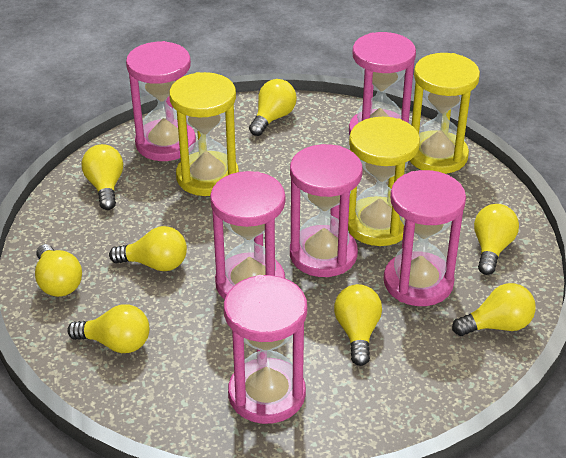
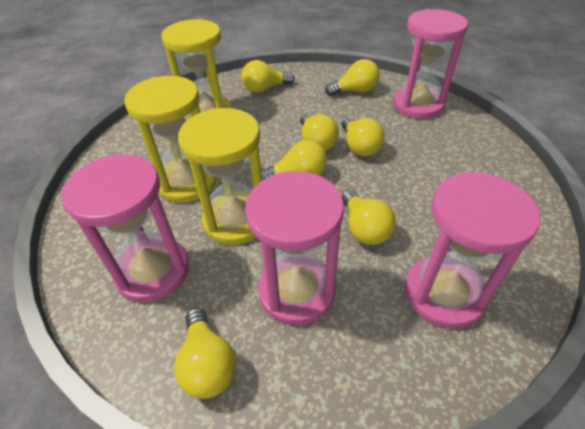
pink hourglass: [126,41,196,161] [210,171,285,300] [224,275,307,424] [290,144,363,277] [349,32,416,135] [384,170,466,306] = 6 -> [62,155,189,302] [245,171,344,325] [393,9,468,119] [405,172,541,329] = 4
yellow light bulb: [35,244,82,297] [67,304,149,353] [82,144,123,210] [109,226,187,271] [249,79,297,136] [334,284,382,366] [452,283,536,336] [474,204,519,275] = 8 -> [174,308,236,399] [241,60,295,93] [261,140,327,181] [300,113,339,151] [325,59,380,96] [341,190,396,245] [342,117,385,156] = 7

